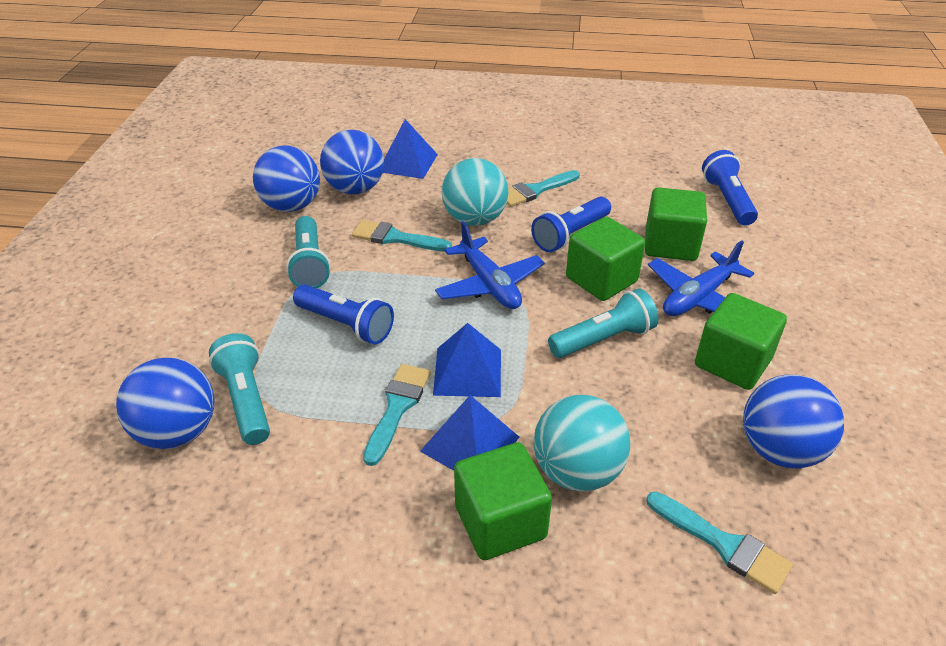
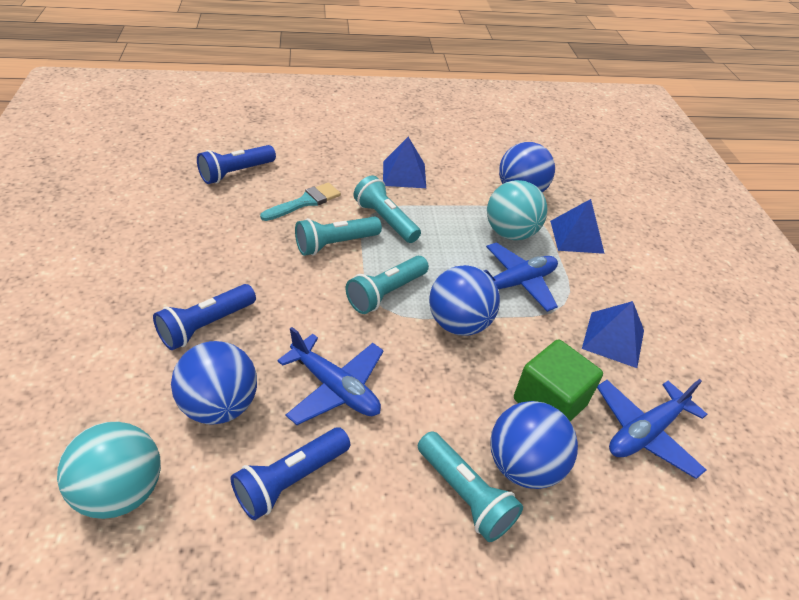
blue plane: [435,221,545,309] [648,240,754,316] = 2 -> [277,327,384,425] [484,242,558,312] [597,379,707,479] = 3
green cube: [454,442,552,560] [566,216,645,301] [645,187,707,261] [695,293,787,390] = 4 -> [514,339,603,421] = 1
turquoise brush: [352,220,452,251] [363,364,431,466] [507,170,580,207] [646,492,793,594] = 4 -> [260,182,341,221] = 1
turquoise flashlight: [209,333,270,445] [286,216,331,288] [548,288,658,358] = 3 -> [295,217,382,256] [346,256,429,314] [353,175,421,243] [418,431,523,542] = 4

